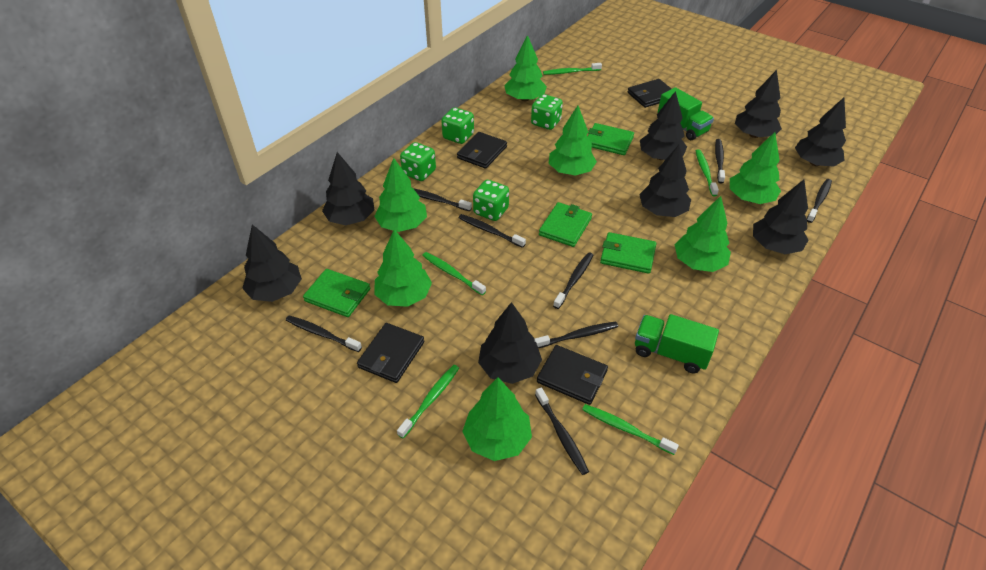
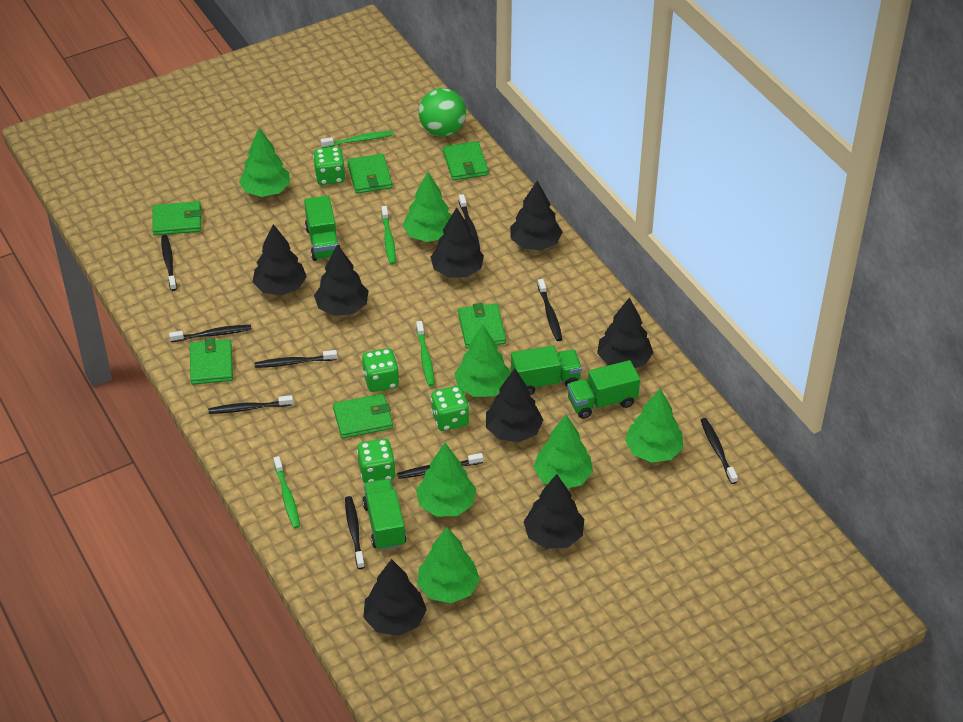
black toothbrush: [286,315,362,352] [413,188,472,211] [459,214,526,248] [534,322,618,348] [535,387,589,475] [553,252,593,309] [715,139,725,184] [807,179,832,223] = 8 -> [161,235,177,291] [169,325,252,342] [208,395,293,414] [255,350,337,368] [345,496,365,569] [397,453,483,479] [459,194,480,251] [538,279,562,341] [701,418,738,484] = 9
black wallet: [357,323,424,383] [457,132,507,169] [537,345,608,405] [627,79,672,108] = 4 -> none = 0
green ball: none = 0 -> [418,88,466,136] = 1
green toothbrush: [397,365,459,438] [422,252,486,295] [543,63,602,75] [582,404,679,455] [696,149,719,196] = 5 -> [273,456,300,529] [321,131,393,148] [381,206,396,265] [416,321,435,386] = 4
green truck: [635,314,719,374] [658,87,714,140] = 2 -> [304,195,341,261] [362,479,407,551] [511,345,582,396] [567,360,640,419] = 4
green wallet: [303,269,370,317] [539,202,592,247] [587,123,634,155] [600,232,657,274] = 4 -> [152,201,202,236] [190,338,233,385] [333,394,393,439] [347,154,392,194] [443,141,488,181] [458,303,506,348] = 6

